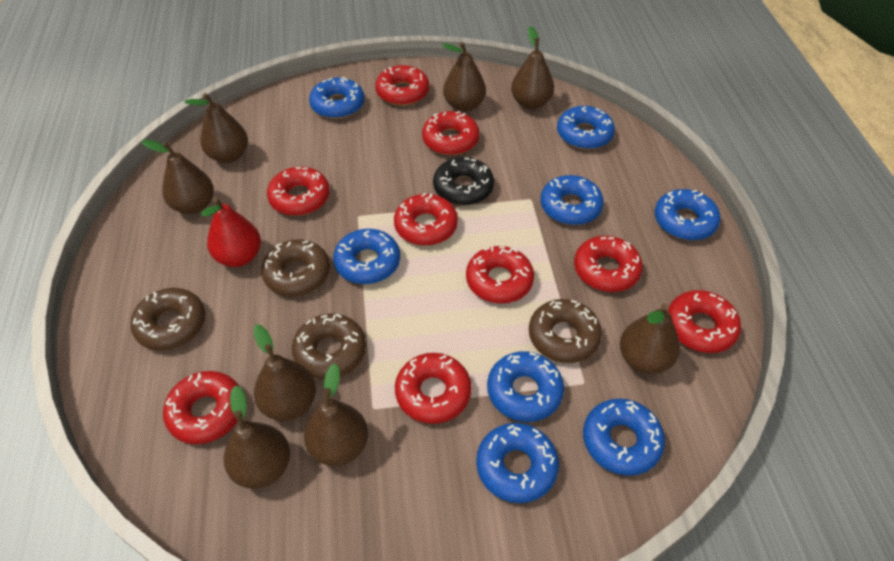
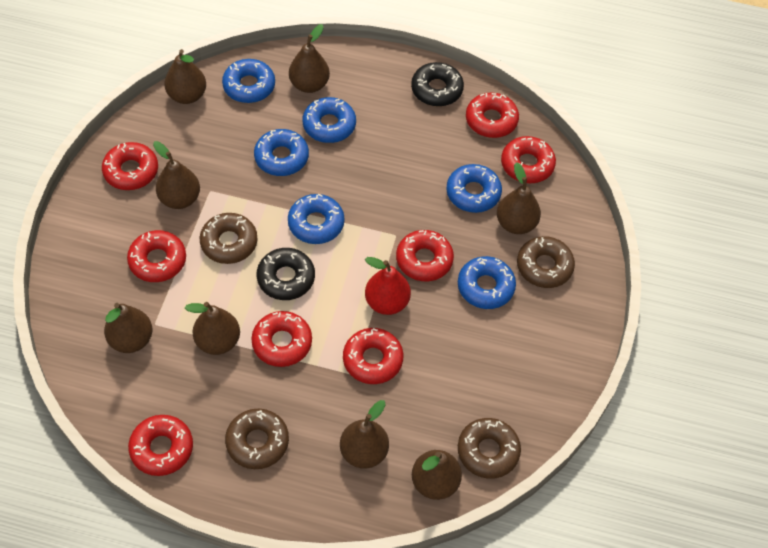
black donut: [433,157,494,205] = 1 -> [257,248,315,300] [411,62,464,106] = 2
blue donut: [309,77,365,119] [333,229,400,284] [476,423,559,503] [487,351,564,422] [541,175,604,225] [557,106,615,149] [583,399,665,476] [655,189,721,240] = 8 -> [222,59,275,103] [254,129,309,176] [288,194,344,244] [303,97,356,143] [446,164,502,213] [458,256,516,309] = 6
red donut: [163,371,239,444] [267,167,330,216] [375,65,429,106] [394,193,458,246] [395,353,472,424] [422,111,480,155] [466,246,534,303] [574,236,643,292] [668,290,741,353] = 9 -> [102,142,158,190] [127,230,186,282] [128,415,193,476] [251,311,312,367] [343,328,403,384] [396,230,454,281] [466,92,519,138] [501,136,556,183] = 8

